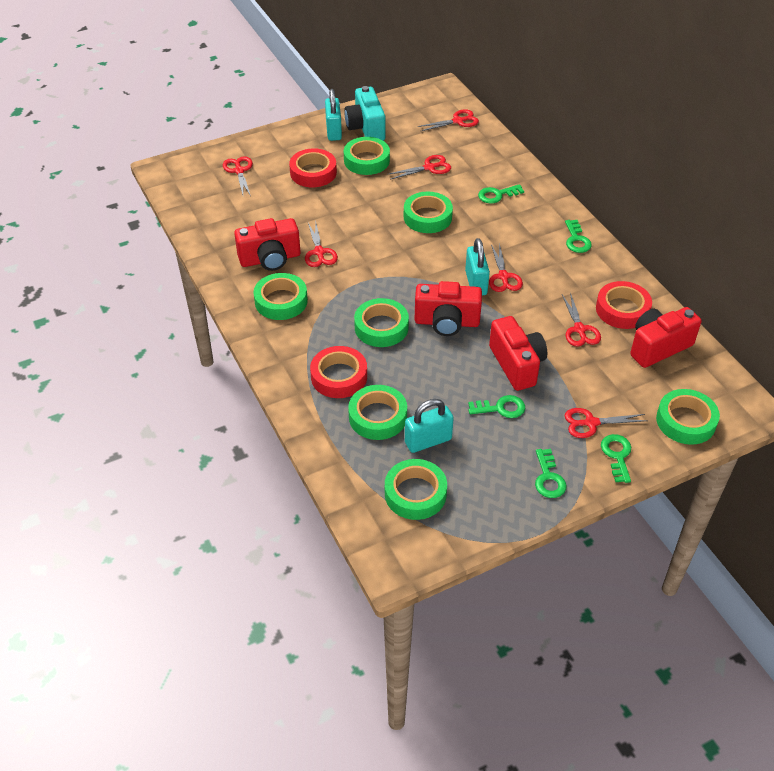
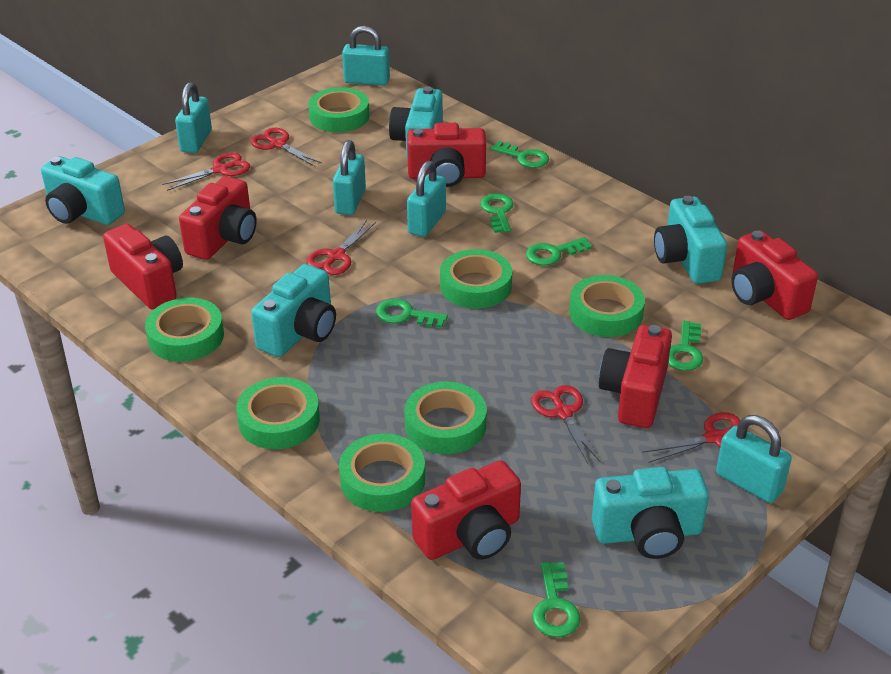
green key: [468,395,525,418] [478,184,524,204] [535,449,567,498] [565,220,592,253] [601,434,631,483] = 5 -> [376,298,448,328] [480,193,514,233] [491,141,549,168] [526,237,592,266] [532,562,581,637] [668,321,703,371] = 6
red camera: [234,218,301,271] [415,281,482,336] [489,316,547,391] [630,307,702,368] = 4 -> [103,224,183,310] [179,176,257,260] [407,123,486,187] [411,460,521,560] [599,325,672,428] [731,230,818,320] = 6
red scissors: [223,156,253,196] [305,221,338,267] [387,155,451,180] [418,109,479,132] [489,243,523,292] [562,293,601,347] [565,408,648,438] = 7 -> [162,153,250,191] [250,128,322,166] [306,220,376,275] [531,385,601,465] [642,412,750,463] = 5
red tape: [289,149,337,187] [310,346,367,398] [596,281,652,329] = 3 -> none = 0
turquoise camera: [344,86,385,141] = 1 -> [41,156,125,225] [251,264,336,357] [389,87,443,160] [592,467,709,559] [654,196,727,284] = 5
turquoise padlock: [325,89,342,141] [405,399,454,453] [465,238,490,295] = 3 -> [175,82,212,153] [333,140,366,215] [342,26,390,86] [407,161,446,237] [716,415,792,503] = 5

